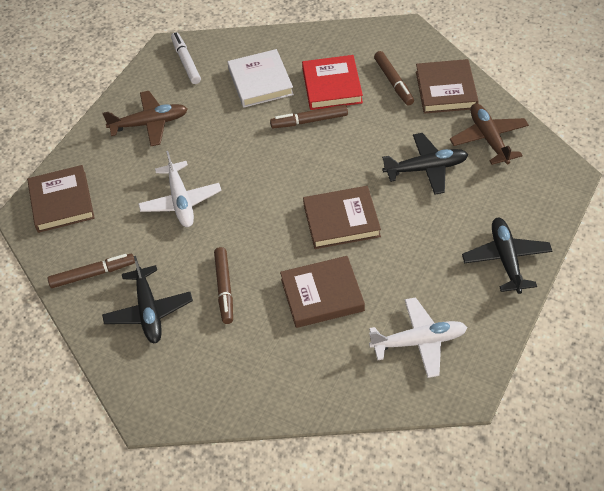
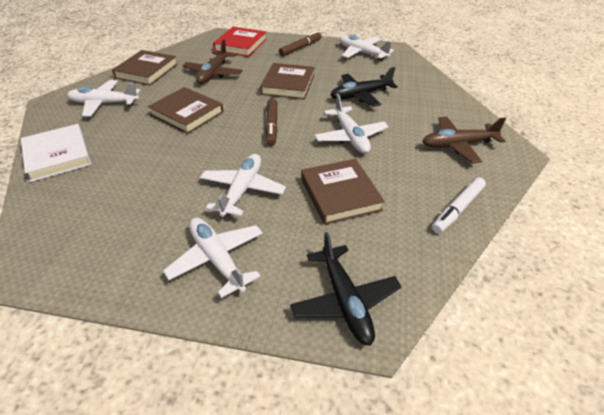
black plane: [102,256,193,343] [382,133,468,195] [462,218,552,294] = 3 -> [290,232,401,346] [331,67,398,107] = 2
brown marker: [48,254,135,288] [214,247,233,324] [270,105,348,128] [374,51,414,106] = 4 -> [265,98,278,146] [279,31,322,56] = 2
white plane: [138,151,222,227] [369,297,467,378] = 2 -> [67,80,140,117] [163,218,263,298] [200,154,286,217] [314,94,389,154] [339,35,394,60] = 5

